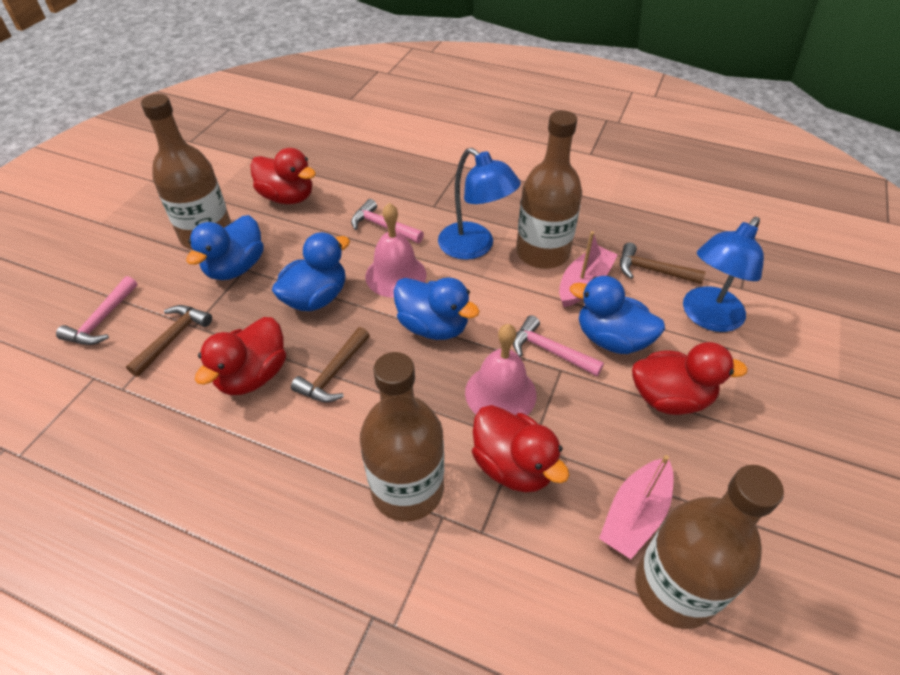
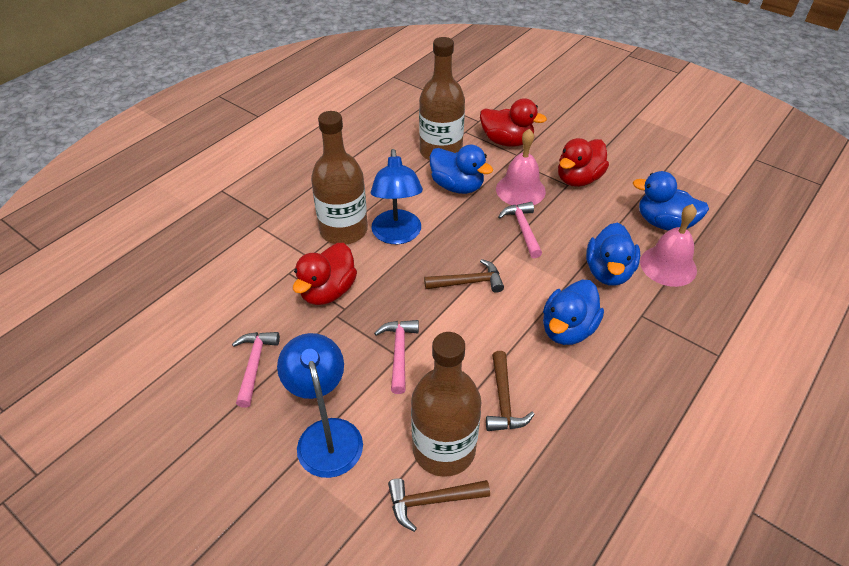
brown bottle: [141,94,231,250] [360,352,444,522] [516,110,582,269] [635,465,784,629] = 4 -> [311,111,368,245] [411,332,481,477] [419,37,465,161] = 3
pink boat: [559,231,618,307] [599,455,674,559] = 2 -> none = 0
red duck: [195,317,286,395] [250,148,316,204] [472,405,569,493] [632,342,748,415] = 4 -> [293,243,357,305] [480,98,547,146] [558,138,609,187] = 3

